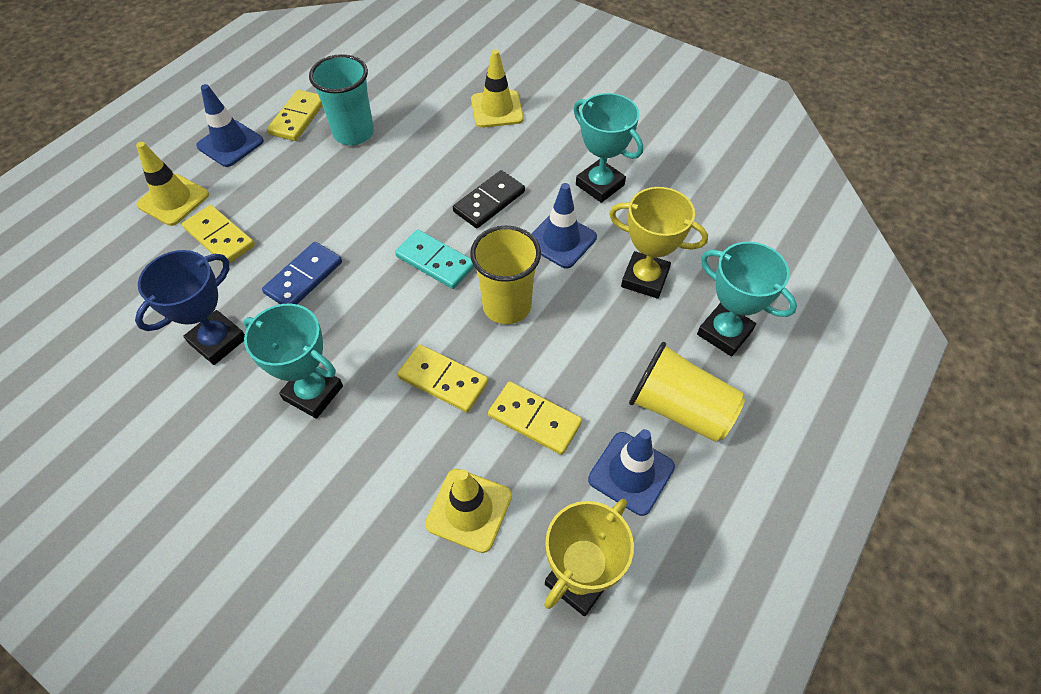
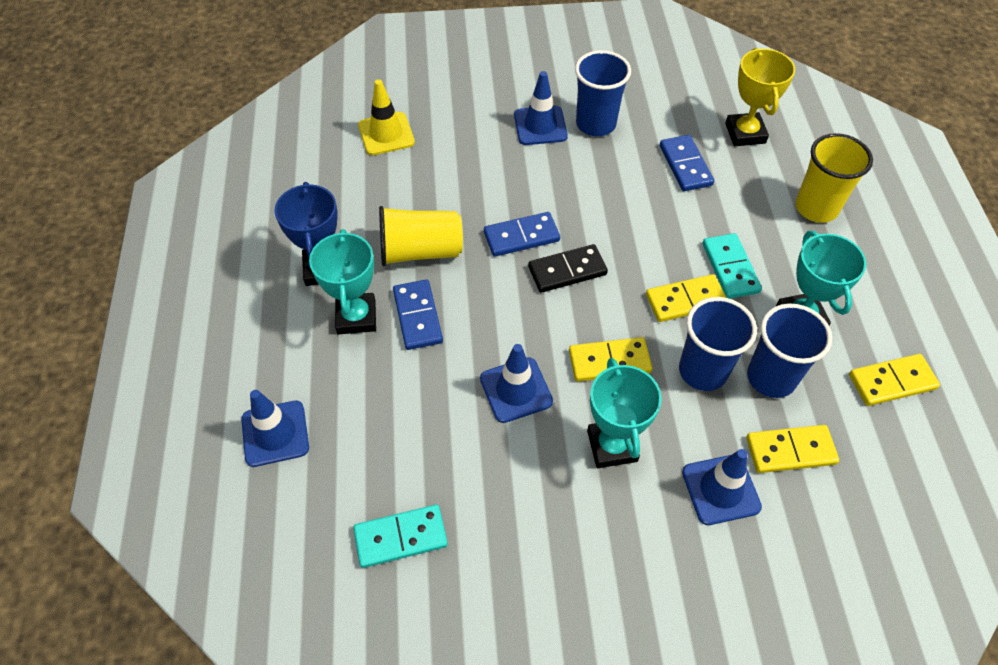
blue cup: none = 0 -> [575,50,631,136] [679,297,757,391] [747,303,832,398] = 3
blue domino: [262,242,342,304] = 1 -> [393,280,443,350] [484,212,560,257] [660,135,714,191] = 3
blue traffic cone: [196,84,264,167] [531,183,597,269] [588,429,675,516] = 3 -> [241,390,309,467] [480,344,553,423] [514,71,568,145] [682,449,762,525] = 4
turquoise cup: [309,54,374,145] = 1 -> none = 0
turquoise domino: [395,230,474,289] = 1 -> [353,505,448,568] [703,233,762,299] = 2
yellow traffic cone: [136,142,209,226] [425,469,512,553] [471,49,524,128] = 3 -> [358,79,415,155] = 1
yellow trophy: [544,499,634,616] [609,187,708,299] = 2 -> [725,48,795,146] = 1

